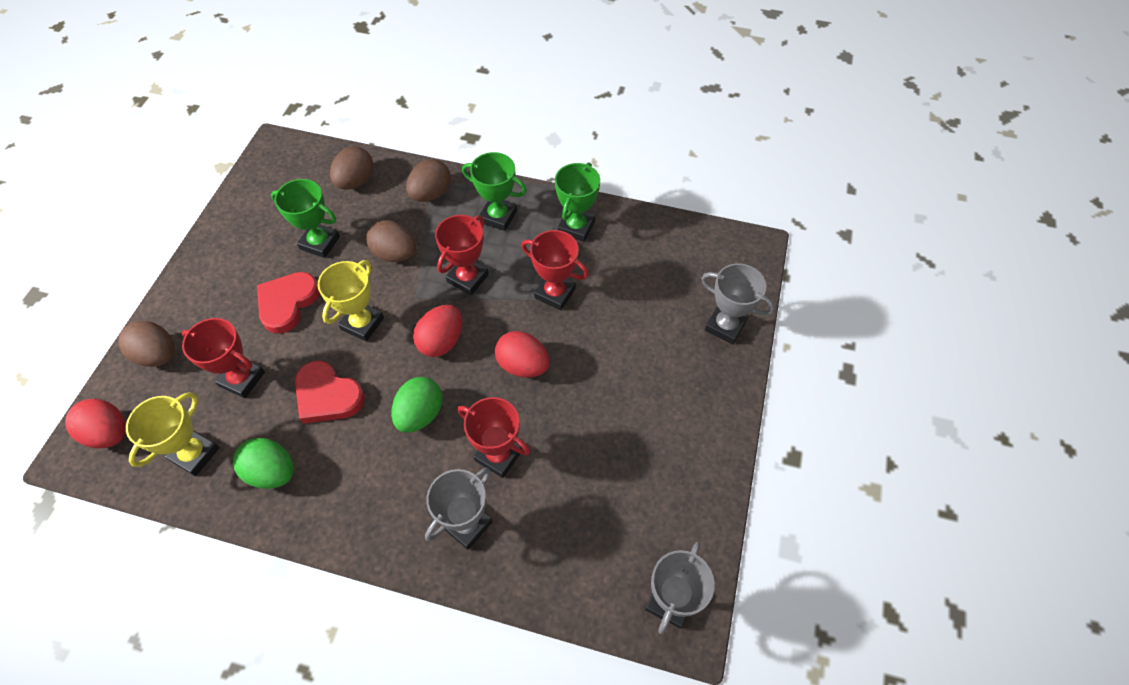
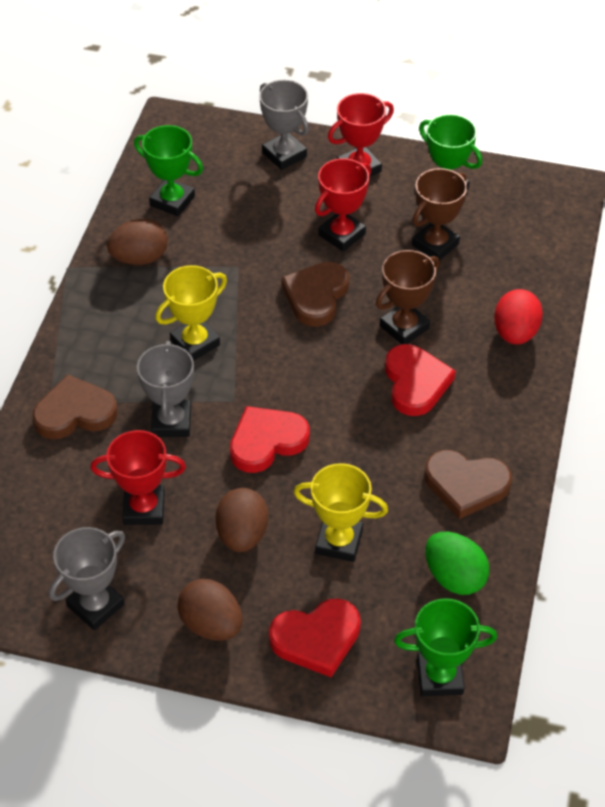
brown egg: [118,321,175,367] [330,146,374,190] [366,220,416,262] [406,159,451,202] = 4 -> [107,219,168,265] [177,579,243,641] [215,488,269,552] = 3
brown heart: none = 0 -> [32,374,118,439] [281,262,349,327] [425,450,512,519] = 3
brown trophy: none = 0 -> [376,250,440,344] [412,168,467,261] = 2
green egg: [233,438,294,489] [391,377,443,433] = 2 -> [425,532,489,595] = 1
red egg: [65,399,126,448] [413,305,462,357] [495,331,550,378] = 3 -> [494,289,543,345] = 1
red heart: [257,272,320,334] [295,361,365,424] = 2 -> [230,406,310,473] [269,599,361,677] [385,344,456,416] = 3
red trophy: [182,318,265,398] [435,215,489,295] [457,397,530,478] [521,230,589,310] = 4 -> [91,430,186,525] [315,158,371,252] [328,93,394,177] = 3

